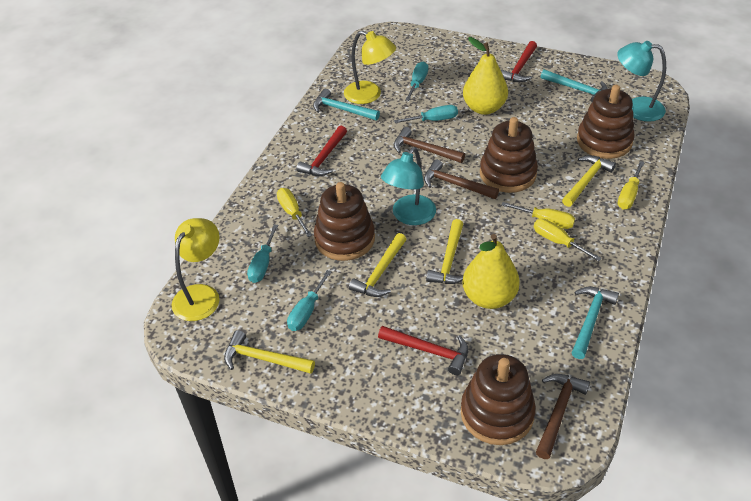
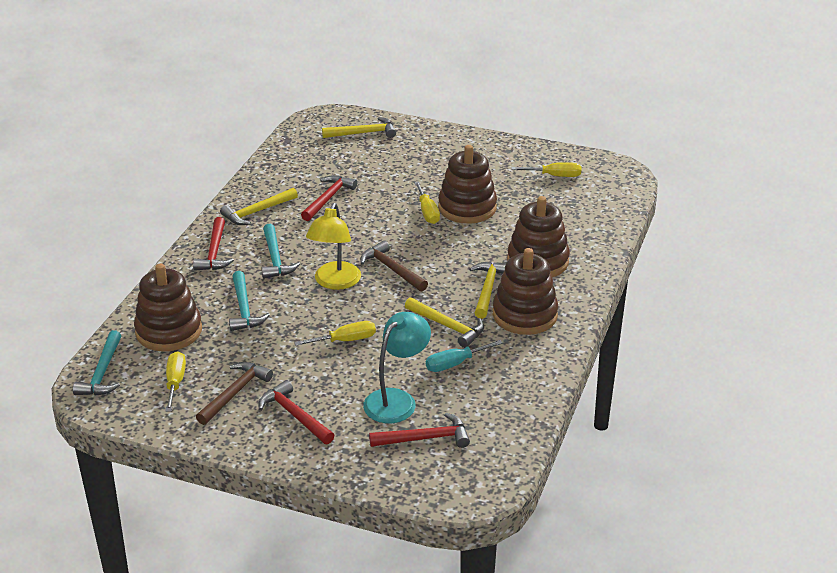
brown hammer: [394,127,465,163] [424,160,499,199] [536,374,590,459] = 3 -> [196,362,273,425] [360,240,428,291] = 2
red hammer: [296,126,347,176] [378,326,468,375] [501,41,537,82] = 3 -> [193,217,234,271] [259,380,335,445] [301,175,357,221] [369,413,470,448] = 4
turquoise lamp: [381,147,436,225] [617,41,666,122] = 2 -> [363,312,431,423] = 1
turquoise screwdriver: [247,224,278,283] [287,270,332,331] [394,105,458,123] [405,62,428,101] = 4 -> [426,340,503,372] = 1
yellow lamp: [172,218,220,321] [344,31,396,104] = 2 -> [306,203,361,290] = 1
yellow pear: [462,234,520,309] [463,37,508,115] = 2 -> none = 0

